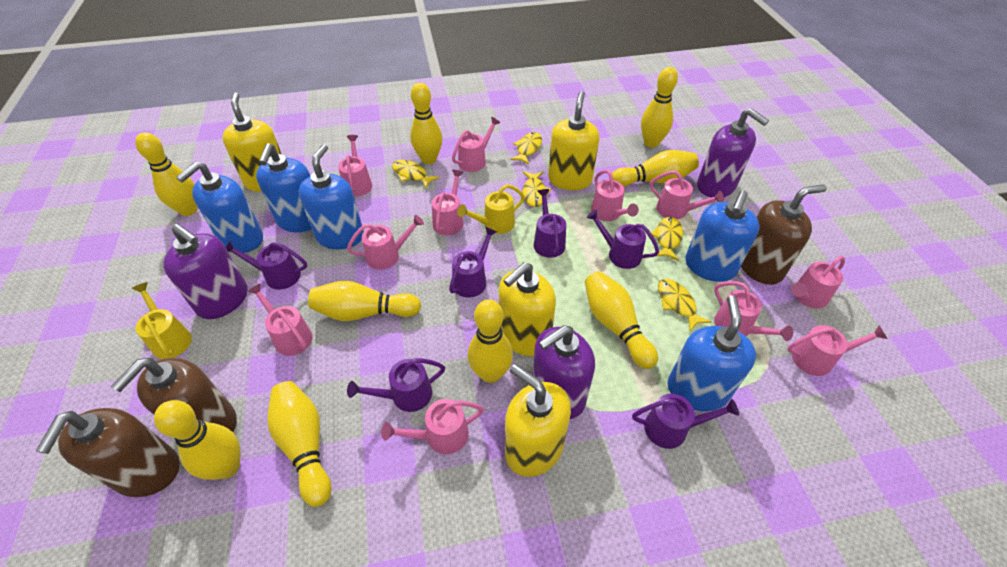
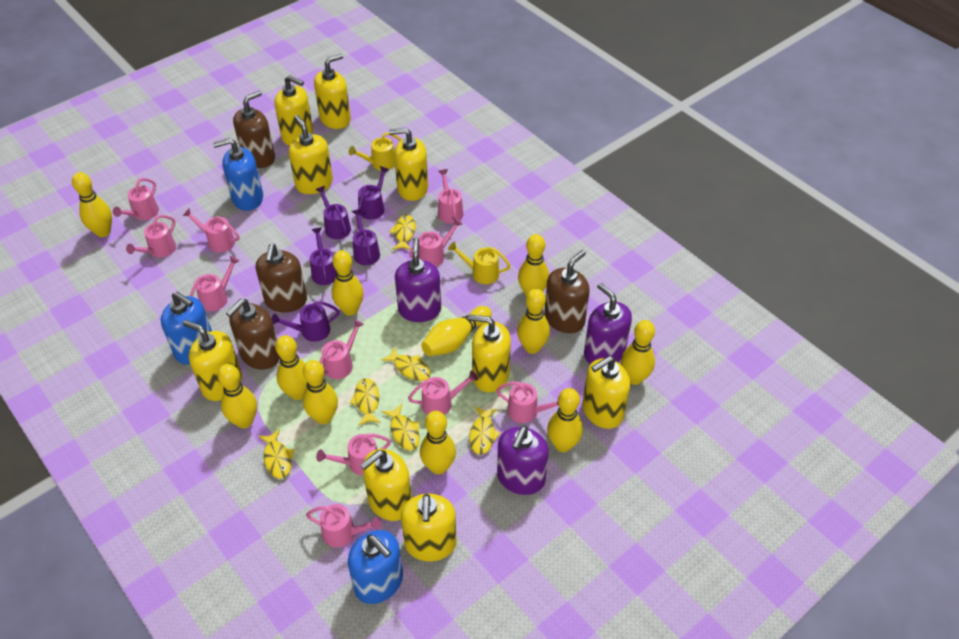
blue soap dispenser: [176,162,263,253] [256,143,312,232] [298,144,364,249] [667,295,756,411] [685,190,760,282] = 5 -> [161,292,212,365] [213,138,263,211] [348,530,403,604] = 3
brown soap dispenser: [36,408,180,497] [111,358,237,432] [741,184,827,285] = 3 -> [226,299,280,370] [233,91,275,168] [256,244,307,313] [544,250,590,333] = 4
purple watering can: [225,241,307,289] [347,358,445,412] [449,227,497,298] [534,189,566,258] [586,209,659,269] [632,394,739,449] = 6 -> [271,301,340,342] [310,228,336,285] [316,186,351,239] [352,209,380,265] [358,166,389,219] = 5
yellow bowling pin: [135,132,197,216] [154,400,240,480] [267,381,331,507] [308,281,421,321] [410,83,442,164] [468,299,513,383] [585,271,658,369] [612,150,699,187] [641,67,678,148] = 9 -> [72,172,112,237] [218,364,257,428] [275,335,307,400] [303,360,338,424] [332,250,364,316] [420,411,456,474] [421,306,492,356] [517,289,550,354] [518,234,549,296] [547,388,583,452] [621,320,655,385] = 11
yellow fish: [392,160,439,188] [510,132,542,164] [522,172,552,207] [651,217,683,261] [658,279,711,332] = 5 -> [258,429,294,479] [350,378,381,426] [381,346,431,381] [382,404,420,451] [389,215,416,250] [469,407,501,455] = 6
yellow soap dispenser: [222,92,282,192] [499,262,556,356] [505,364,571,477] [548,91,599,190] = 4 -> [183,320,242,401] [275,75,313,146] [289,115,333,194] [314,54,351,129] [360,449,412,521] [389,128,428,201] [401,494,457,562] [469,315,511,392] [582,356,630,429] = 9

